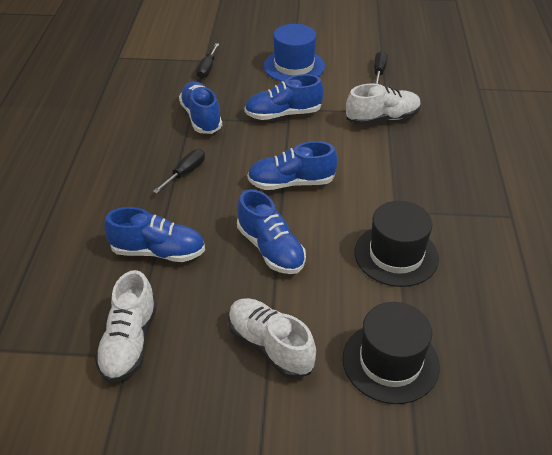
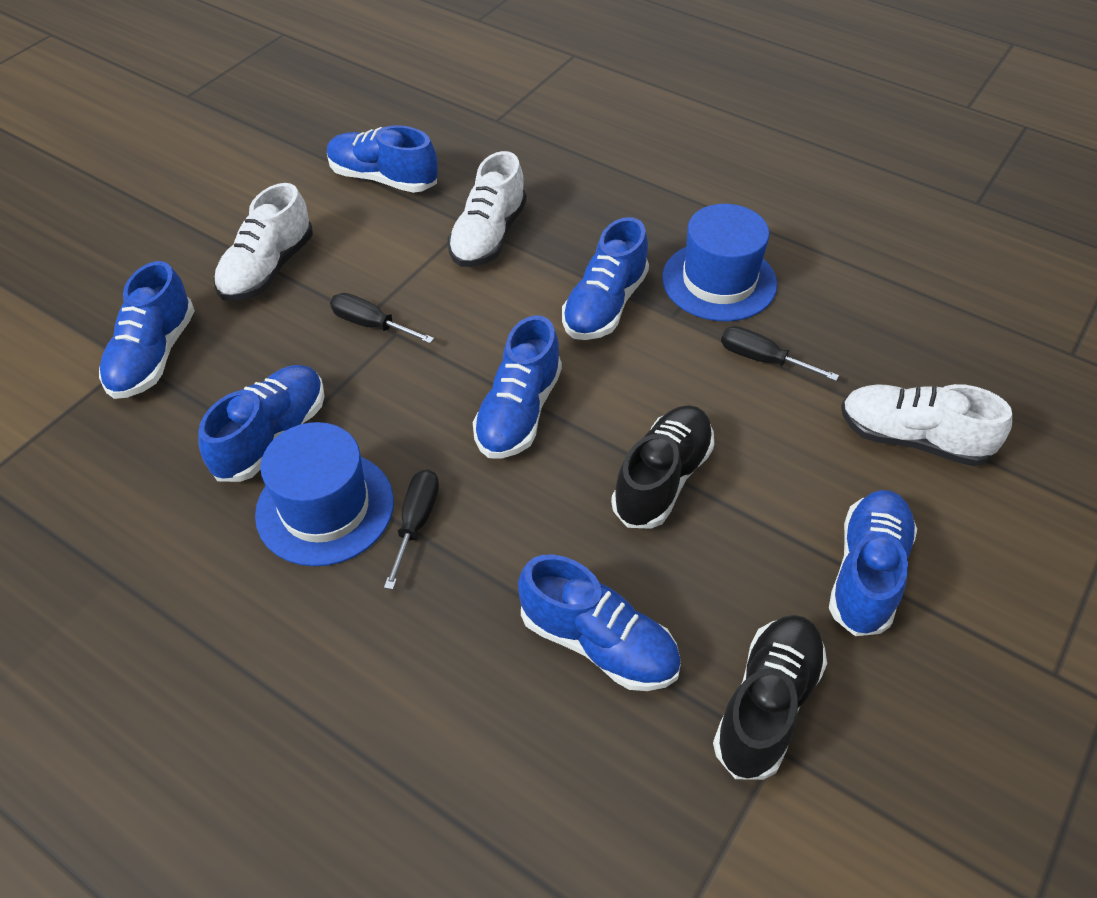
black hat: [342,302,440,404] [354,201,439,287] = 2 -> none = 0
black shoe: none = 0 -> [611,405,714,529] [713,615,827,780] = 2
blue hat: [264,24,325,82] = 1 -> [255,422,394,566] [662,204,777,321] = 2
blue shoe: [104,207,205,262] [179,81,222,134] [237,189,306,274] [244,74,323,120] [247,141,337,190] = 5 -> [99,261,195,399] [198,365,324,482] [327,125,438,193] [473,315,562,459] [518,554,681,691] [562,217,649,340] [829,490,917,636] = 7

